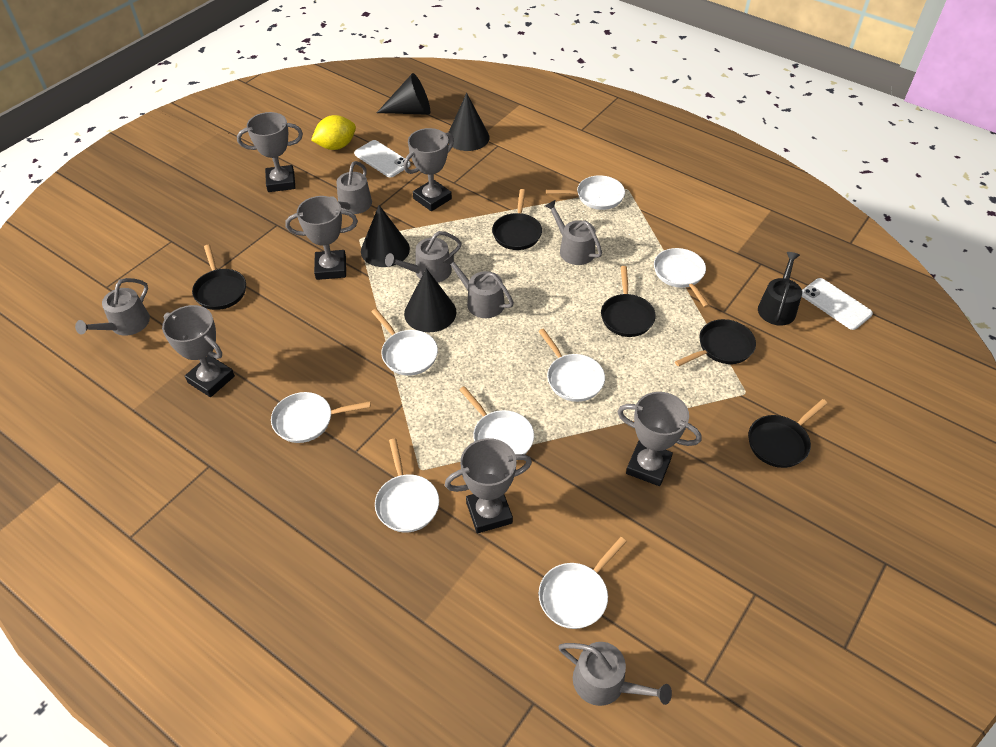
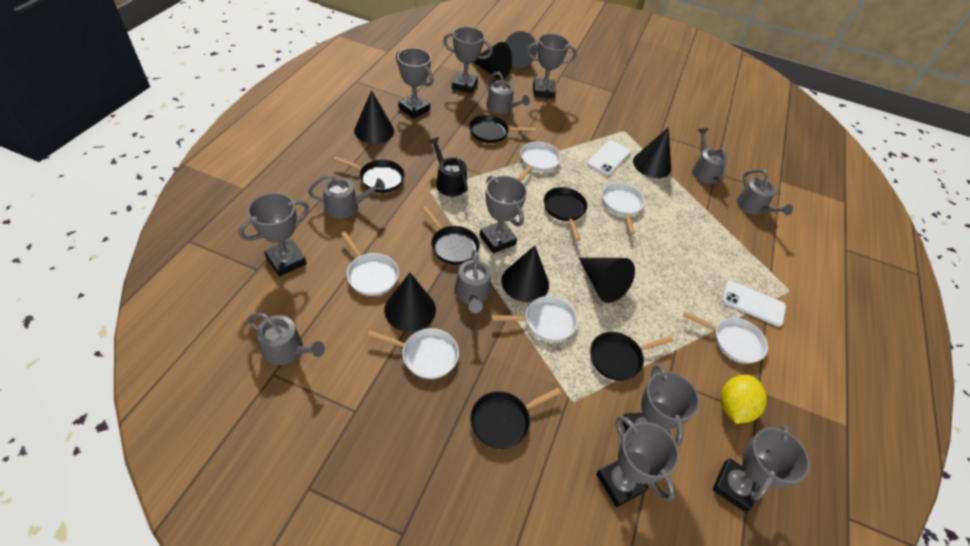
black cone: [361,205,410,267] [377,73,430,115] [404,268,456,332] [448,93,490,151] = 4 -> [354,90,394,144] [384,273,436,332] [474,42,512,79] [501,246,549,302] [505,31,537,68] [579,258,635,303] [633,127,671,178] = 7
black pan: [192,245,246,310] [492,189,542,250] [601,266,656,337] [675,319,756,367] [748,399,828,468] = 5 -> [333,156,405,193] [422,206,480,265] [469,115,536,143] [470,388,561,449] [544,187,587,241] [590,332,674,381] = 6
grey trophy: [162,305,235,397] [237,112,303,192] [285,196,358,280] [403,128,454,211] [445,438,532,533] [617,392,702,486] = 6 -> [239,193,309,276] [396,48,434,119] [443,27,493,94] [480,175,527,254] [527,34,577,98] [596,415,679,507] [623,364,700,447] [713,426,810,512] = 8
white pan: [271,392,371,443] [371,309,438,376] [375,439,439,532] [459,386,534,455] [538,328,605,402] [539,537,627,629] [546,175,625,210] [654,248,710,308] = 8 -> [341,232,399,296] [367,328,459,379] [491,296,578,342] [517,142,561,181] [602,183,645,235] [683,312,768,364] = 6

